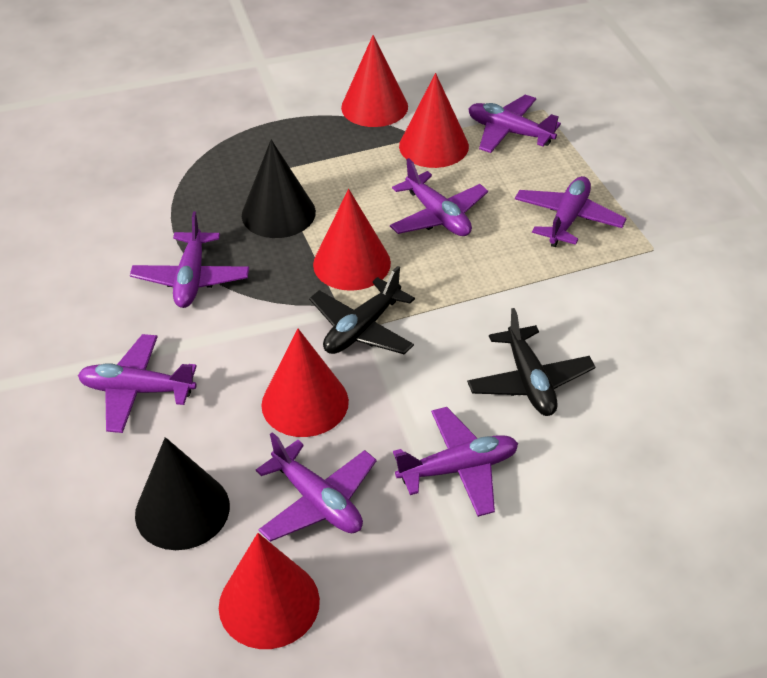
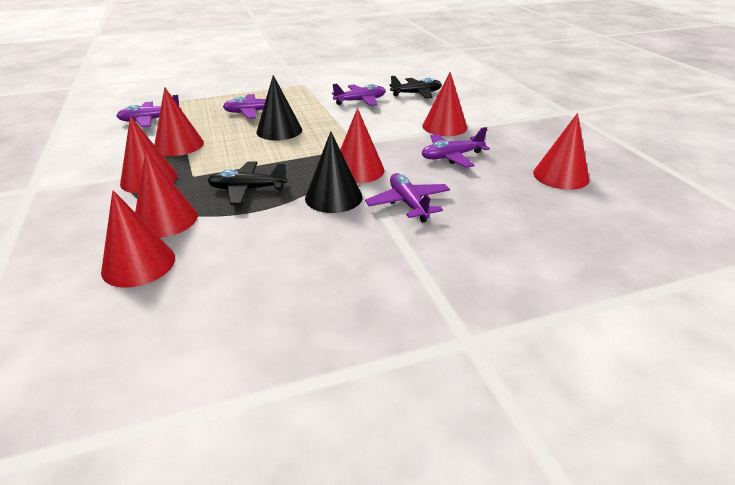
purple plane: [78,334,197,433] [130,211,249,308] [256,432,377,542] [390,158,488,236] [393,407,518,517] [469,95,561,153] [515,176,627,247] = 7 -> [117,95,182,127] [223,89,282,119] [332,84,386,106] [365,173,450,223] [422,127,490,168] = 5
red cone: [219,533,320,649] [261,329,349,437] [313,189,391,291] [341,35,408,127] [399,73,469,168] = 5 -> [101,190,175,288] [120,116,178,194] [135,151,198,238] [154,87,204,156] [340,108,385,183] [422,72,467,136] [533,113,589,190] = 7

